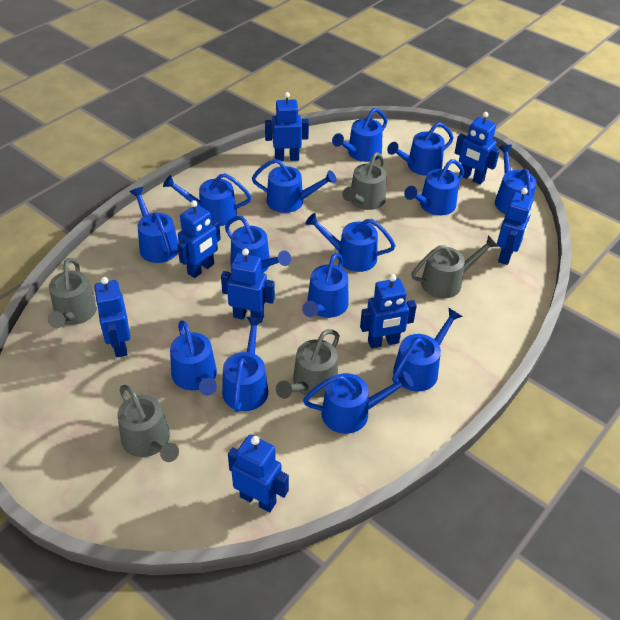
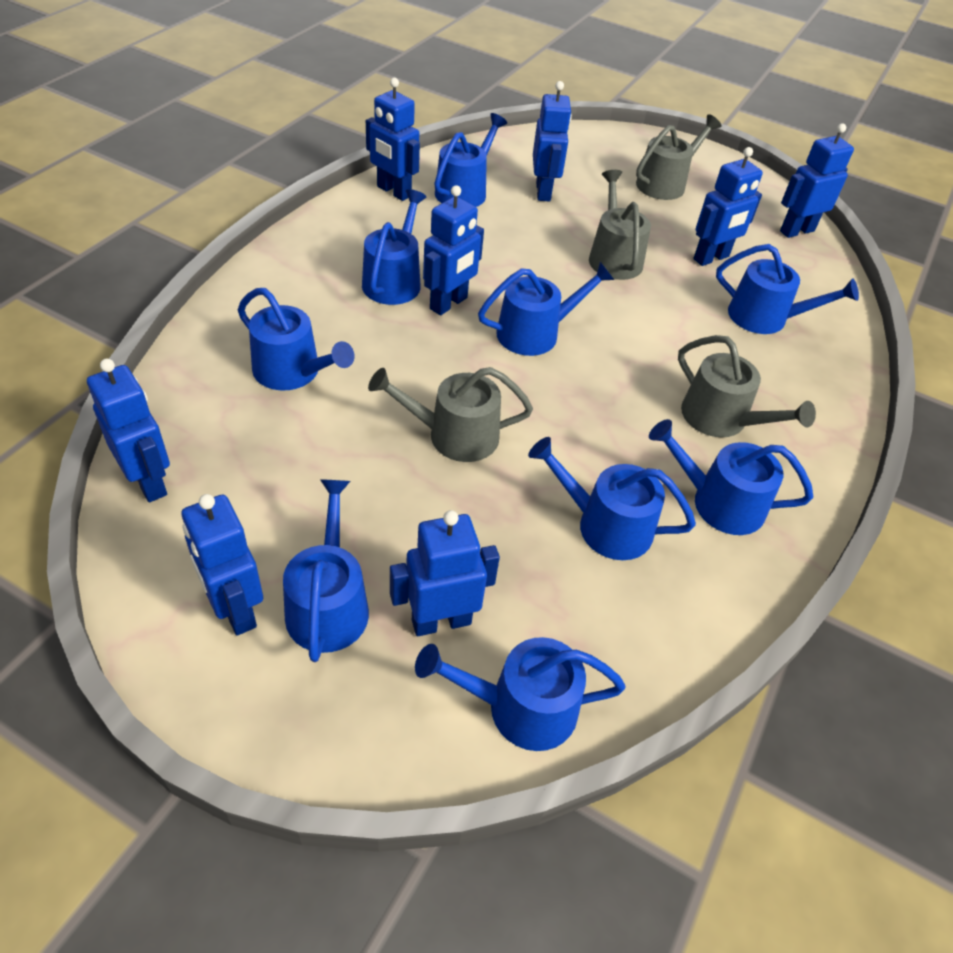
blue watering can: [130,187,178,263] [163,173,251,226] [170,320,217,396] [222,317,268,412] [225,216,291,273] [252,159,337,213] [302,253,349,318] [303,371,413,434] [305,213,396,272] [332,108,387,162] [387,122,454,176] [392,308,463,391] [404,159,464,215] [495,145,536,214] = 14 -> [238,288,355,390] [283,479,369,662] [362,189,426,305] [415,637,626,751] [434,113,507,207] [478,262,614,356] [528,437,696,560] [649,419,813,535] [716,244,859,334] = 9
grey watering can: [48,258,97,328] [117,385,179,462] [276,329,340,399] [342,152,386,210] [411,235,498,298] = 5 -> [368,367,533,462] [589,170,651,280] [636,114,721,200] [678,335,816,437] = 4

